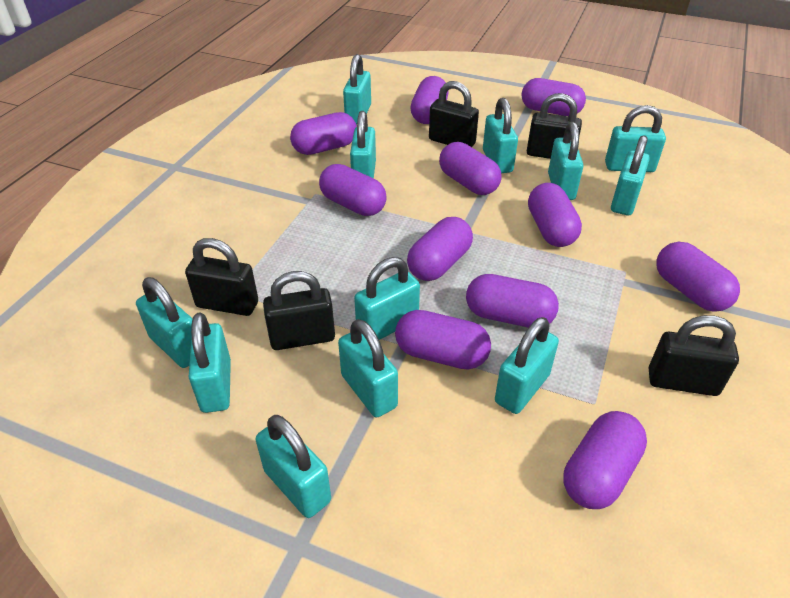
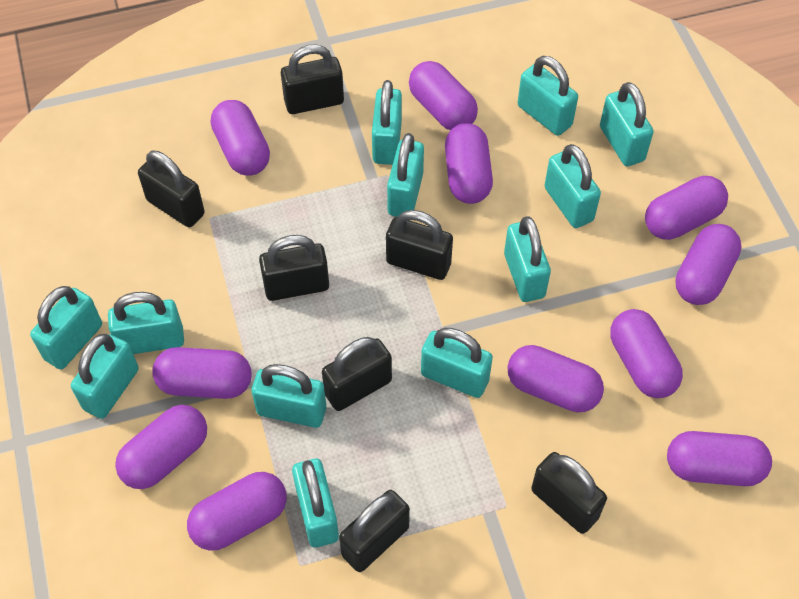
black padlock: [185,238,258,316] [263,271,335,350] [429,81,479,147] [527,93,582,159] [649,315,739,396] = 5 -> [138,151,205,227] [259,235,329,301] [281,44,344,114] [322,337,392,411] [339,490,410,572] [386,210,453,280] [531,452,607,534] = 7

